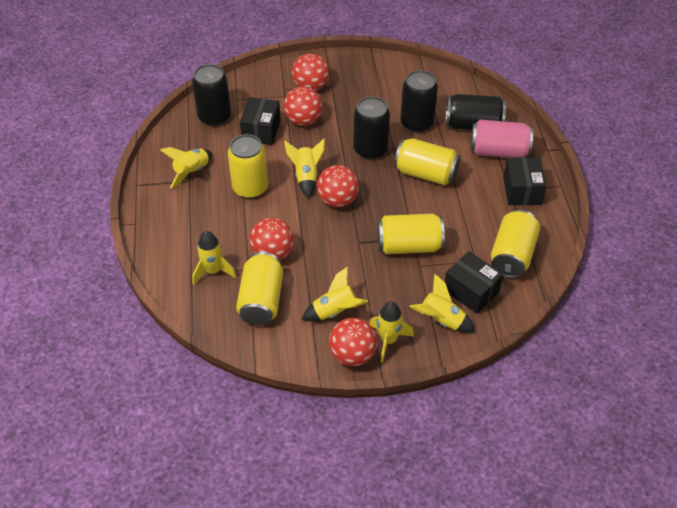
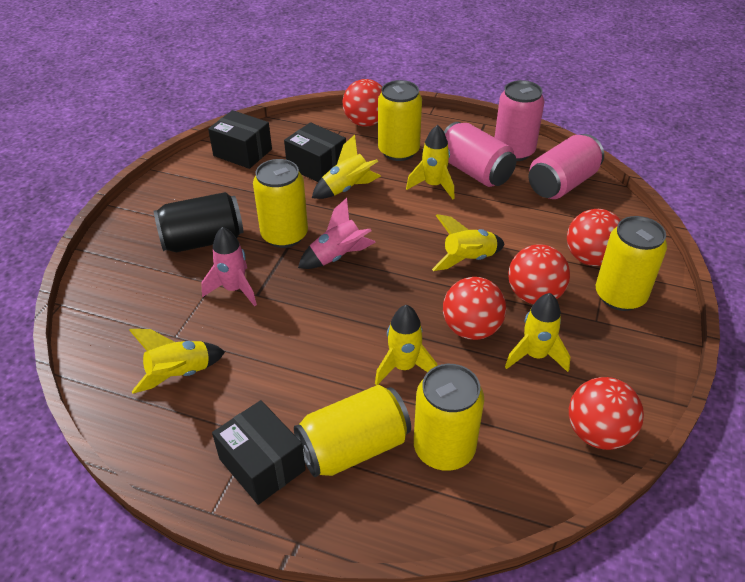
black can: [192,64,231,126] [353,96,390,160] [400,70,438,132] [446,94,506,130] = 4 -> [153,192,244,252] = 1
pink can: [470,120,533,158] = 1 -> [444,122,517,187] [495,80,544,161] [529,134,604,199] = 3
pink rocket: none = 0 -> [201,227,257,306] [298,198,376,269] = 2

